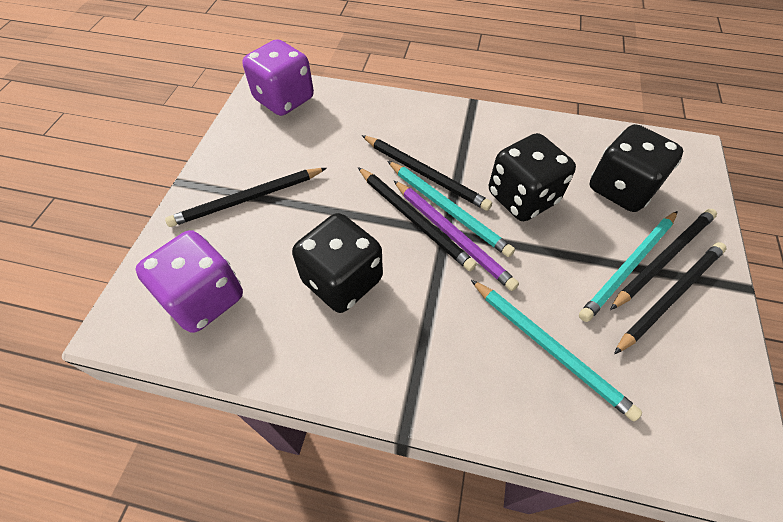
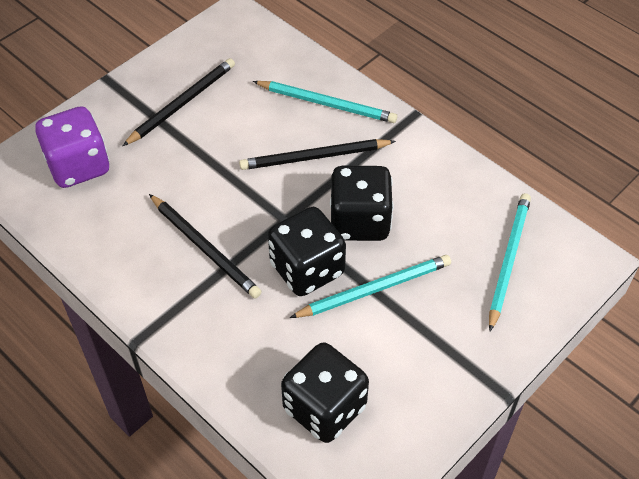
black pencil: [165,168,327,227] [358,167,477,271] [362,135,492,211] [610,209,717,310] [614,242,727,354] = 5 -> [123,58,235,146] [149,194,262,298] [239,139,396,170] = 3
purple dice: [135,230,243,333] [242,39,314,116] = 2 -> [35,106,110,188] = 1
purple pencil: [394,181,519,291] = 1 -> none = 0

